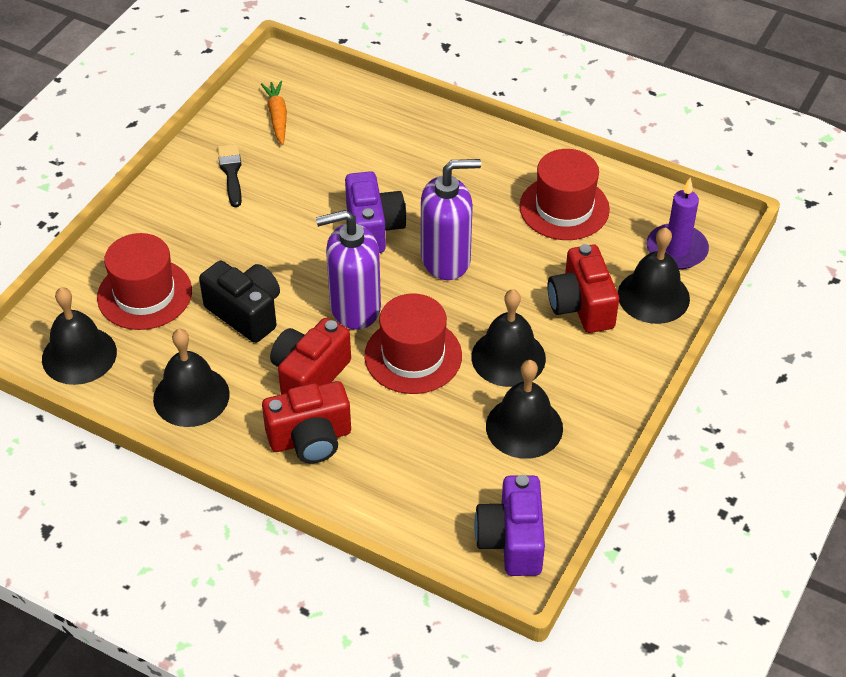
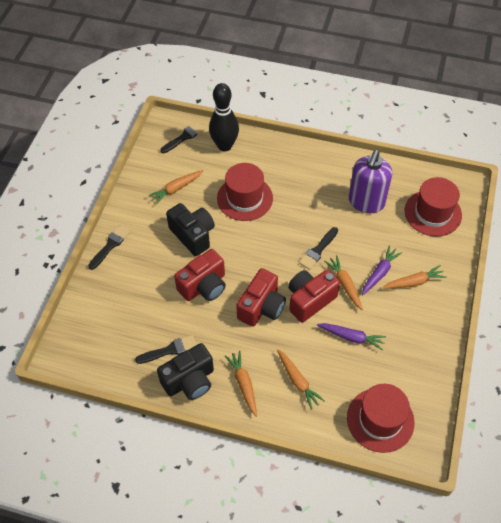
black bell: [42,287,117,385] [153,329,230,427] [471,289,546,387] [486,360,563,459] [618,227,690,324] = 5 -> none = 0
black bowling pin: none = 0 -> [209,83,239,151] = 1
black brush: [218,144,242,207] = 1 -> [88,225,130,270] [135,335,196,364] [160,122,205,153] [299,227,338,270] = 4
black camera: [199,261,280,343] = 1 -> [157,343,214,400] [166,203,215,256] = 2
orange carrot: [261,81,287,145] = 1 -> [149,170,203,204] [225,351,257,417] [277,349,325,410] [324,255,363,310] [382,265,447,289] = 5
purple camera: [345,171,406,253] [474,475,545,576] = 2 -> none = 0
purple candle: [647,178,709,269] = 1 -> none = 0
purple carrot: none = 0 -> [317,323,386,350] [362,245,402,295] = 2
purple soap dispenser: [316,210,381,330] [421,159,481,280] = 2 -> [349,150,392,213] = 1

